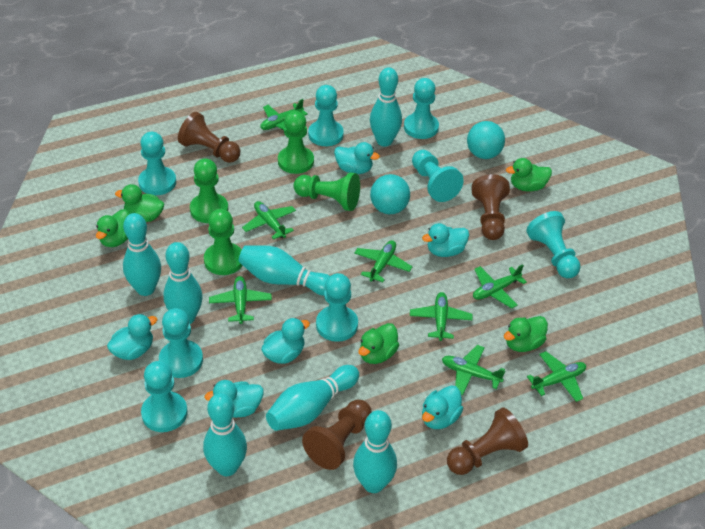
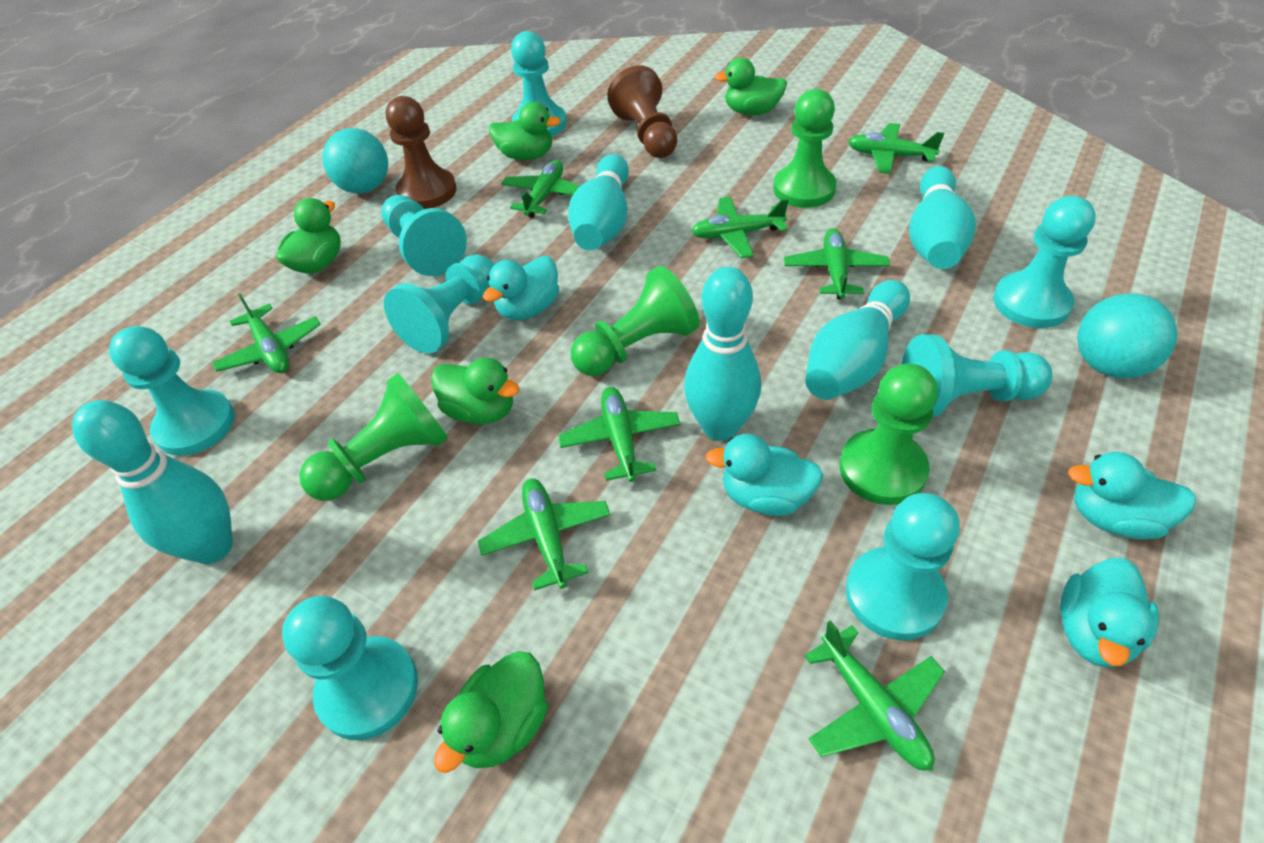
brown pawn: [178,112,240,163] [302,400,372,470] [447,407,528,475] [471,174,510,240] = 4 -> [386,96,457,209] [607,65,677,158] = 2
turquoise bowling pin: [123,213,161,296] [163,242,203,324] [203,393,247,476] [238,245,330,296] [266,365,359,431] [353,410,397,493] [370,67,402,146] = 7 -> [72,400,233,564] [568,154,629,250] [684,267,761,441] [805,280,910,400] [909,166,976,269] = 5
turquoise duck: [107,314,158,360] [204,380,264,418] [261,318,310,364] [334,142,380,174] [422,223,469,257] [422,385,463,429] = 6 -> [483,256,559,320] [705,434,823,516] [1060,558,1159,668] [1068,452,1196,539] = 4

